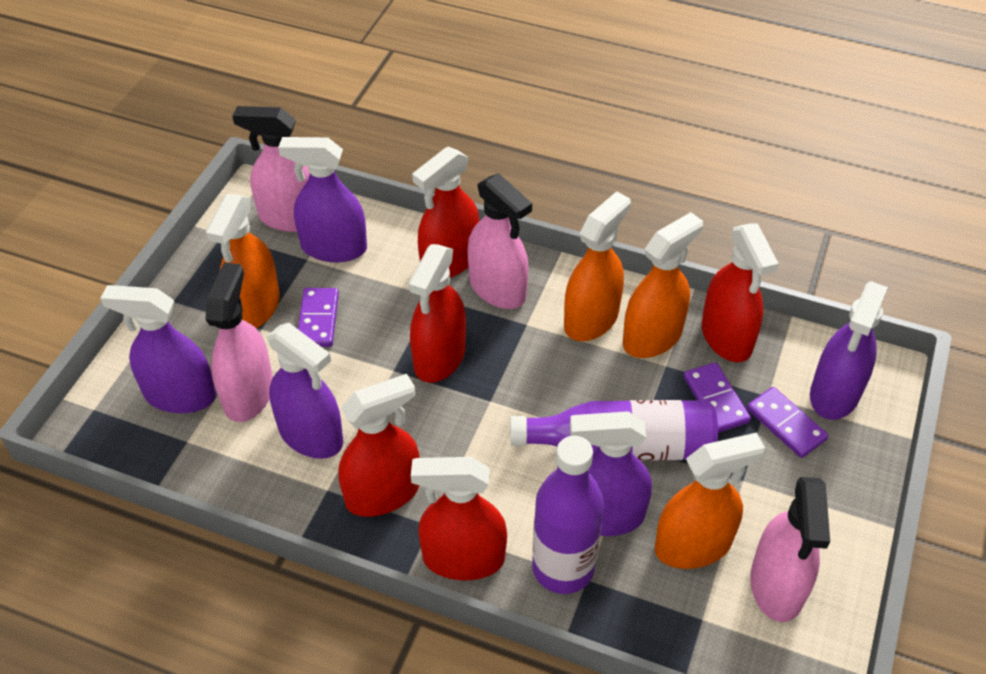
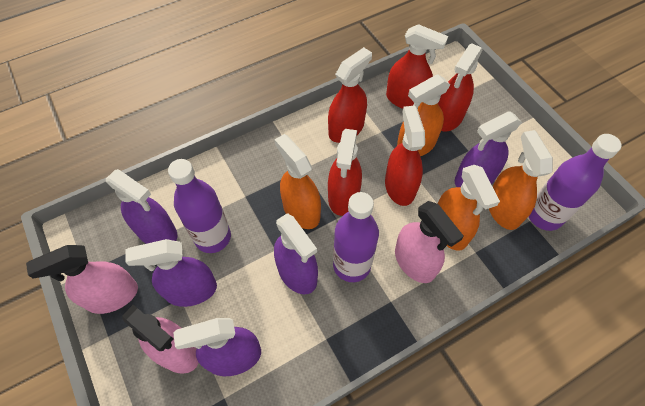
pink spray bottle: [205,263,273,422] [232,106,310,232] [467,173,532,309] [750,477,830,622] = 4 -> [26,245,138,314] [122,305,199,374] [395,201,464,283] = 3
purple bottle: [510,400,718,460] [532,436,604,594] = 2 -> [168,159,231,253] [333,192,379,282] [528,134,621,231] = 3
purple domino: [298,288,339,347] [684,362,751,433] [747,387,828,458] = 3 -> none = 0

